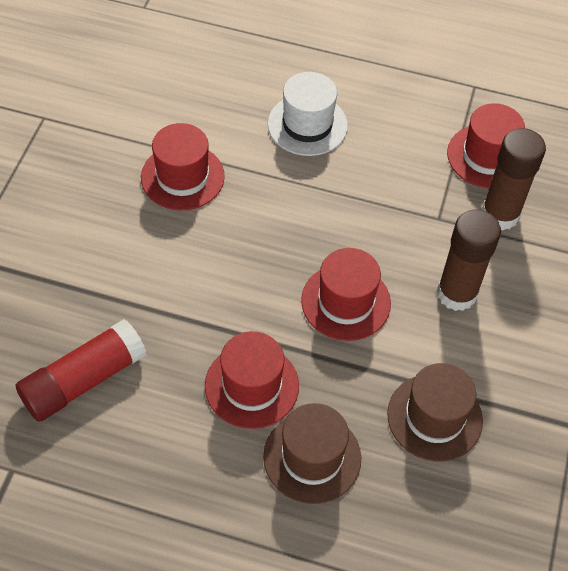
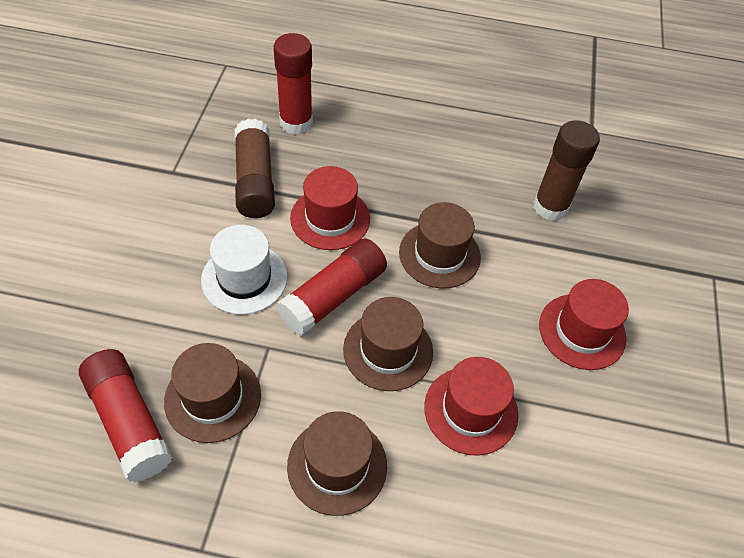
brown hat: [263,403,361,504] [387,363,483,461] = 2 -> [164,343,261,443] [287,411,387,516] [343,297,433,391] [399,202,481,289] = 4
red glue stick: [16,319,147,422] = 1 -> [79,349,172,482] [274,33,313,135] [276,238,387,336] = 3
red hat: [141,123,225,211] [205,331,299,429] [301,248,391,341] [447,103,525,188] = 4 -> [290,166,370,250] [424,357,518,456] [539,279,629,370] = 3

